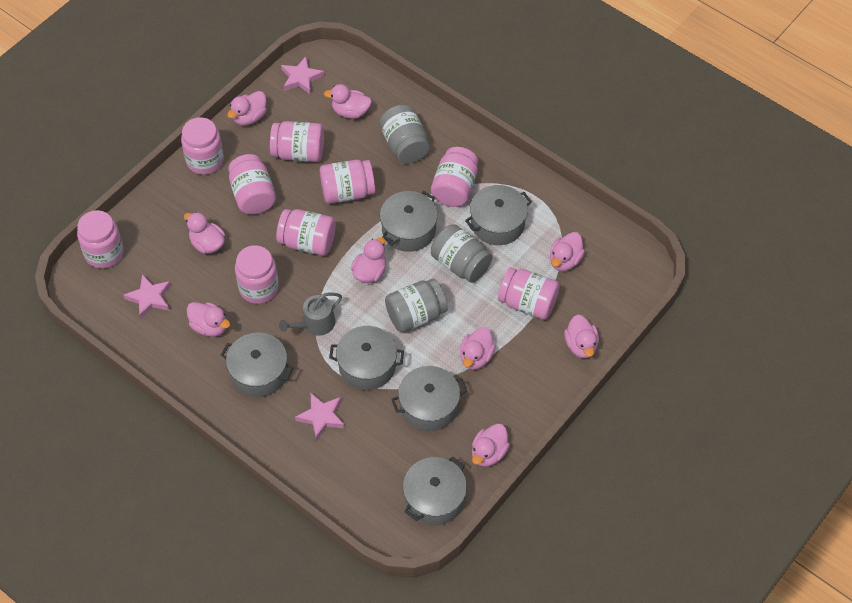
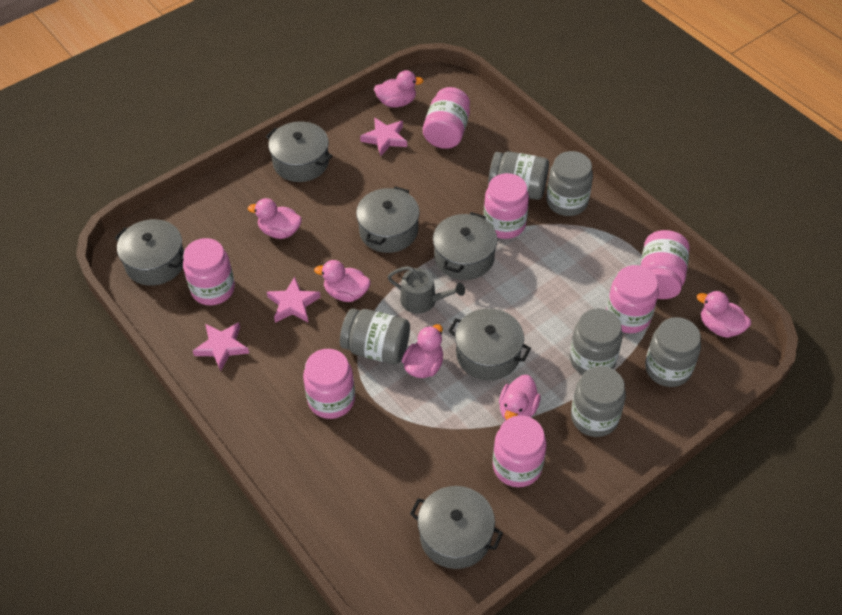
grey jar: [379,105,430,164] [385,279,448,333] [431,224,492,283] = 3 -> [340,308,410,365] [488,151,549,200] [547,151,593,216] [570,308,623,375] [571,366,626,437] [645,317,701,387] = 6
pink duck: [184,212,225,254] [187,302,230,337] [227,91,267,125] [324,84,372,119] [351,237,386,283] [460,327,496,370] [472,424,510,467] [550,232,585,271] [564,315,599,358] = 9 -> [248,198,302,239] [314,260,370,302] [374,70,424,107] [402,324,443,378] [499,375,541,421] [697,291,751,338] = 6
pink jar: [77,210,124,269] [181,117,224,175] [228,154,276,215] [235,245,279,304] [270,121,324,162] [276,209,336,256] [320,160,375,204] [431,147,478,207] [498,267,560,320] = 9 -> [183,238,235,305] [303,349,355,419] [423,87,470,149] [484,173,529,239] [493,415,547,487] [606,265,658,333] [641,230,690,299] = 7

